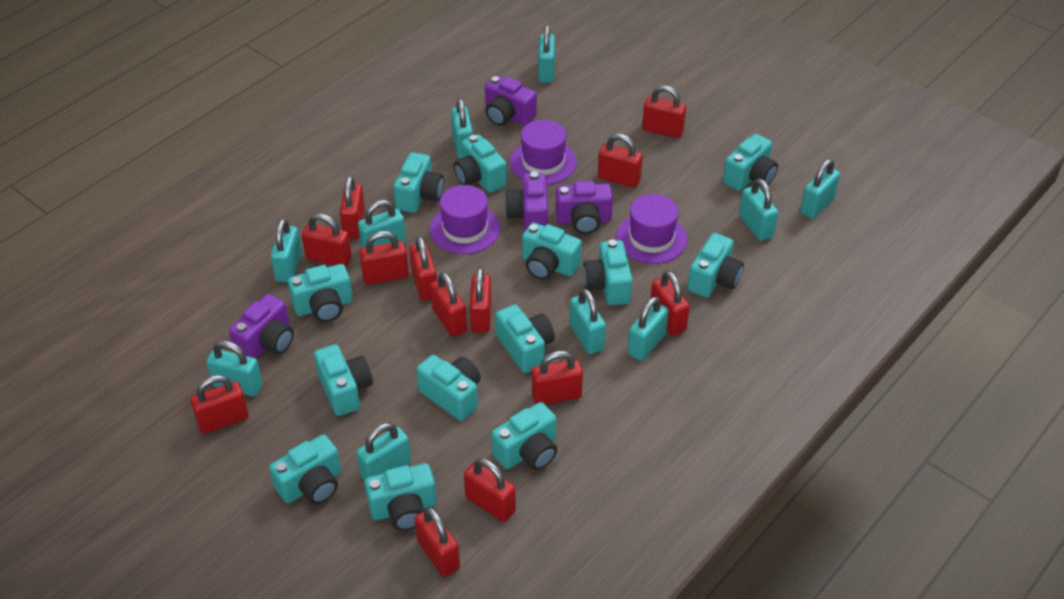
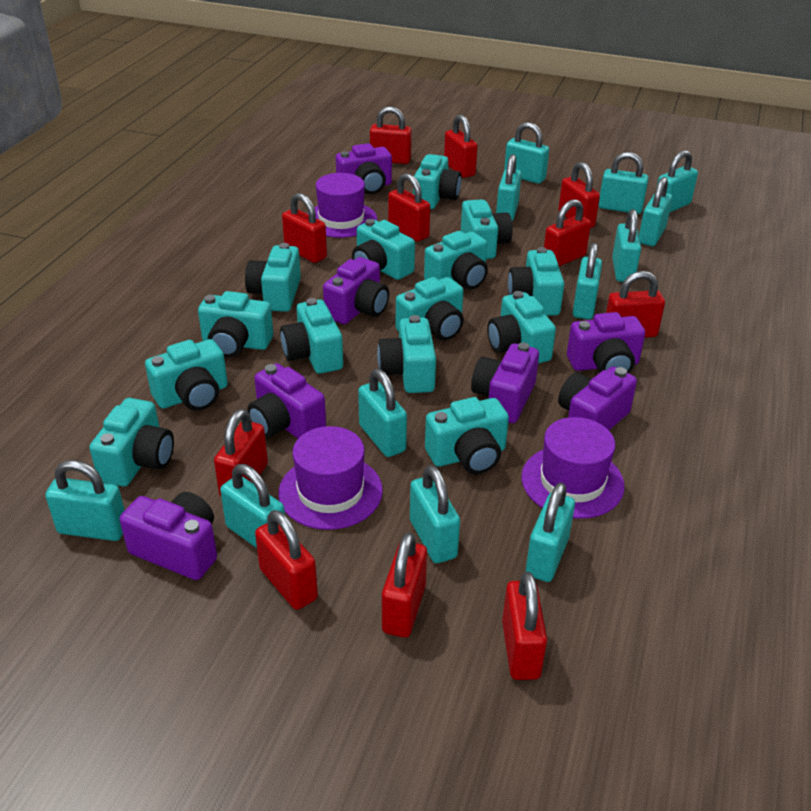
purple camera: [229,294,294,359] [485,76,537,126] [505,172,548,231] [556,181,613,234] = 4 -> [120,492,217,580] [247,363,326,439] [323,257,389,324] [336,143,392,194] [471,343,539,423] [558,366,637,430] [567,312,645,373] = 7
red padlock: [190,375,249,434] [302,213,352,267] [340,176,365,238] [359,231,409,285] [409,236,437,301] [415,507,460,577] [430,272,467,337] [464,458,516,522] [470,268,492,333] [532,351,583,404] [598,134,643,188] [642,86,686,138] [650,271,690,336] = 13 -> [214,409,268,497] [255,510,318,610] [282,193,327,263] [370,106,412,164] [382,532,427,638] [388,173,430,242] [444,114,477,178] [502,572,547,680] [544,199,591,266] [558,162,600,228] [606,271,665,338] = 11
turquoise camera: [269,435,341,504] [288,264,353,322] [314,344,373,416] [364,463,437,531] [393,152,444,213] [416,355,481,421] [454,134,507,193] [491,402,557,470] [496,305,555,373] [522,223,582,280] [583,239,633,305] [687,233,744,297] [723,134,778,191] = 13 -> [89,398,174,486] [145,339,228,410] [198,291,273,357] [245,243,301,312] [280,298,343,374] [352,219,415,280] [377,315,436,393] [396,277,464,341] [413,154,462,209] [424,231,488,290] [425,397,509,474] [461,199,513,259] [487,291,556,363] [508,247,565,316] = 14
turquoise padlock: [206,340,263,396] [271,219,302,283] [356,423,411,481] [358,200,406,248] [451,98,473,159] [538,25,555,83] [569,288,606,354] [627,297,669,361] [739,178,778,241] [800,159,840,219] = 10 -> [45,460,125,541] [220,464,285,548] [358,369,407,457] [410,465,460,563] [496,154,522,221] [504,122,549,184] [526,483,575,582] [573,243,602,319] [599,152,649,214] [612,209,641,282] [639,177,672,246] [657,150,698,213] = 12

